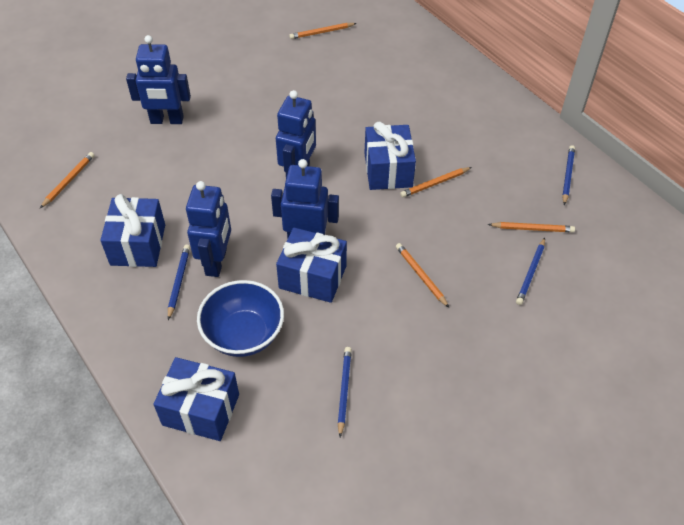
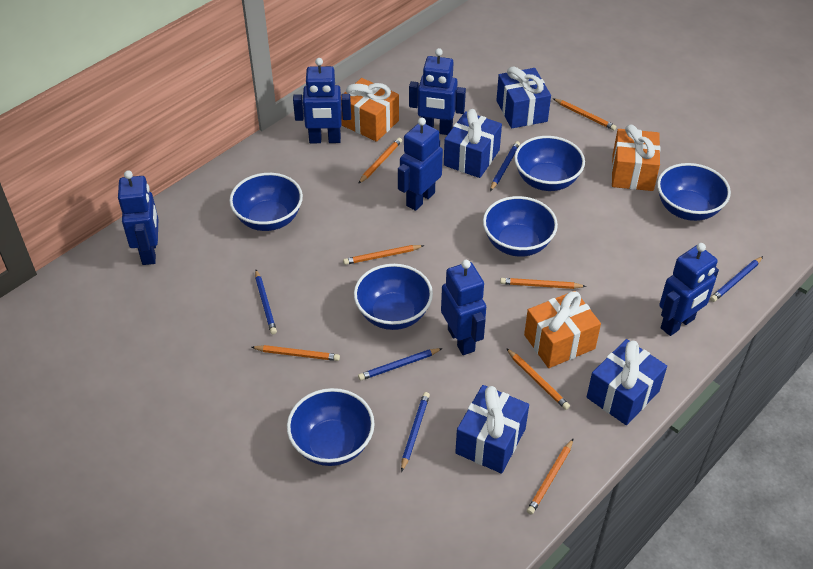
blue bowl: [197,280,284,357] = 1 -> [229,173,303,231] [287,388,375,466] [354,264,433,330] [483,196,558,257] [514,136,585,191] [657,163,731,221] = 6
blue pencil: [168,245,190,320] [338,347,352,437] [516,238,545,305] [562,145,575,205] = 4 -> [255,270,277,335] [358,348,443,381] [401,392,430,472] [490,141,520,191] [710,256,763,302] = 5
blue robot: [126,35,191,124] [186,181,231,277] [271,159,339,239] [276,90,316,178] = 4 -> [118,170,158,265] [293,58,351,143] [398,117,443,211] [409,48,466,135] [441,260,486,355] [659,243,719,336] = 6
orange gift: none = 0 -> [341,78,399,142] [524,291,601,368] [612,125,661,191] = 3
orange pencil: [40,152,95,208] [289,23,357,39] [396,243,449,308] [400,167,472,197] [488,222,575,232] = 5 -> [252,345,340,361] [343,245,424,265] [358,138,402,184] [500,278,587,289] [506,348,570,410] [527,439,573,515] [553,98,616,130] = 7

